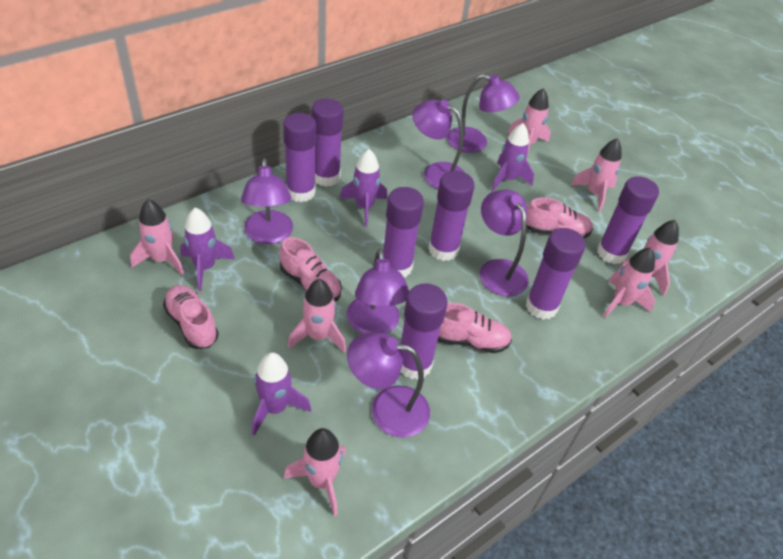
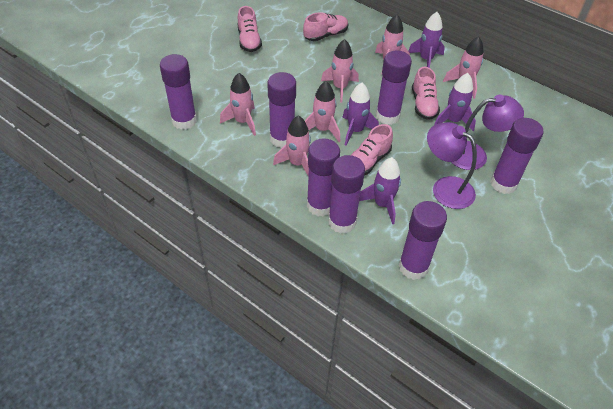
pink rocket: [130,199,184,276] [284,428,346,516] [288,279,346,353] [507,88,551,159] [571,138,621,212] [603,248,655,318] [617,220,679,296] = 7 -> [220,73,256,136] [273,115,311,176] [305,81,340,142] [321,39,359,103] [375,15,410,75] [443,36,484,99] = 6
purple lamp: [241,158,293,244] [347,249,409,334] [347,332,430,438] [412,99,464,189] [447,74,520,153] [479,190,529,296] = 6 -> [427,122,477,209] [451,95,524,170] = 2

